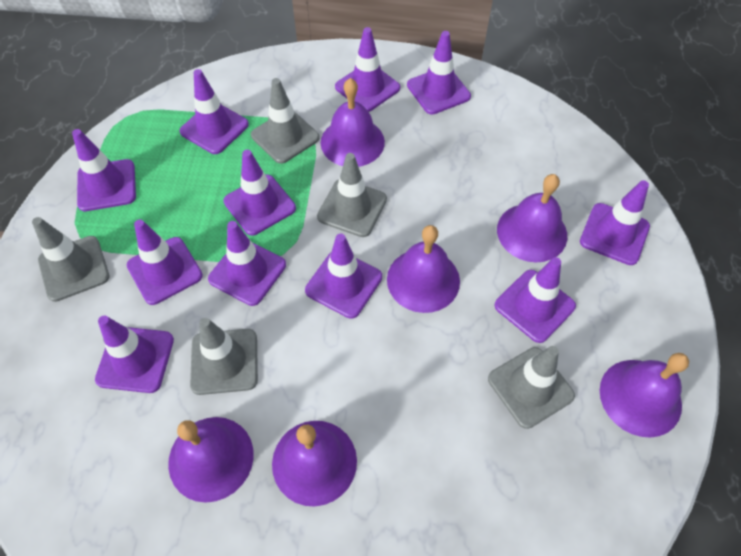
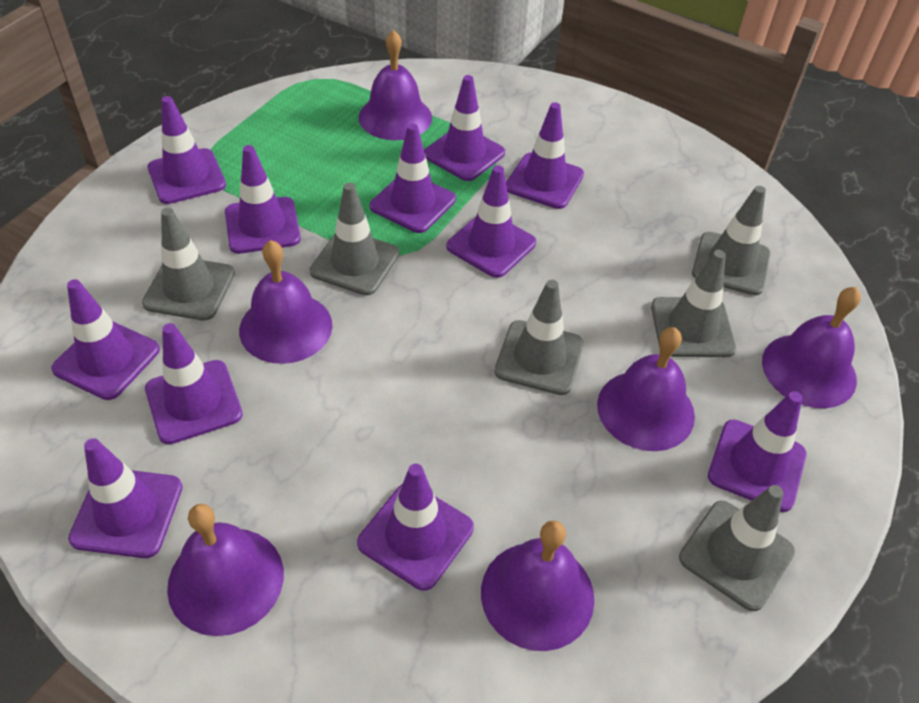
grey traffic cone: [32,217,109,302] [190,318,258,395] [251,78,319,164] [317,153,387,237] [488,346,575,429] = 5 -> [142,208,235,321] [310,183,399,295] [495,280,584,395] [651,250,736,357] [679,485,795,611] [692,186,770,295] = 6

